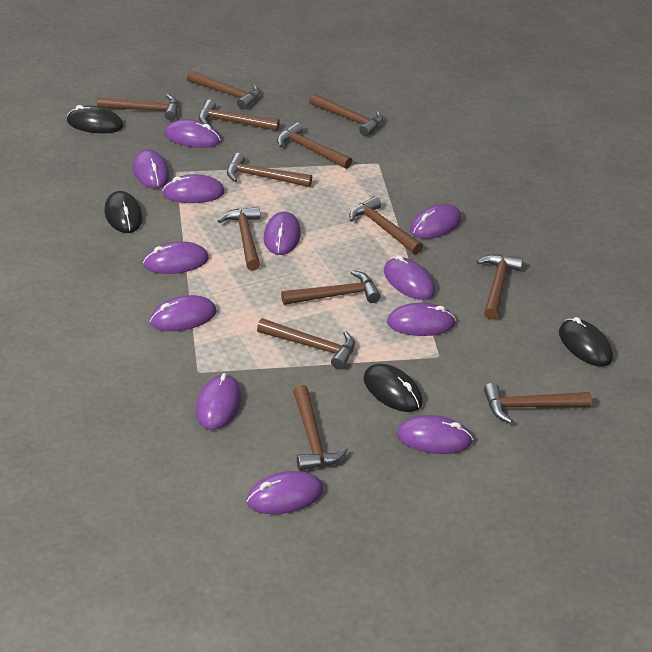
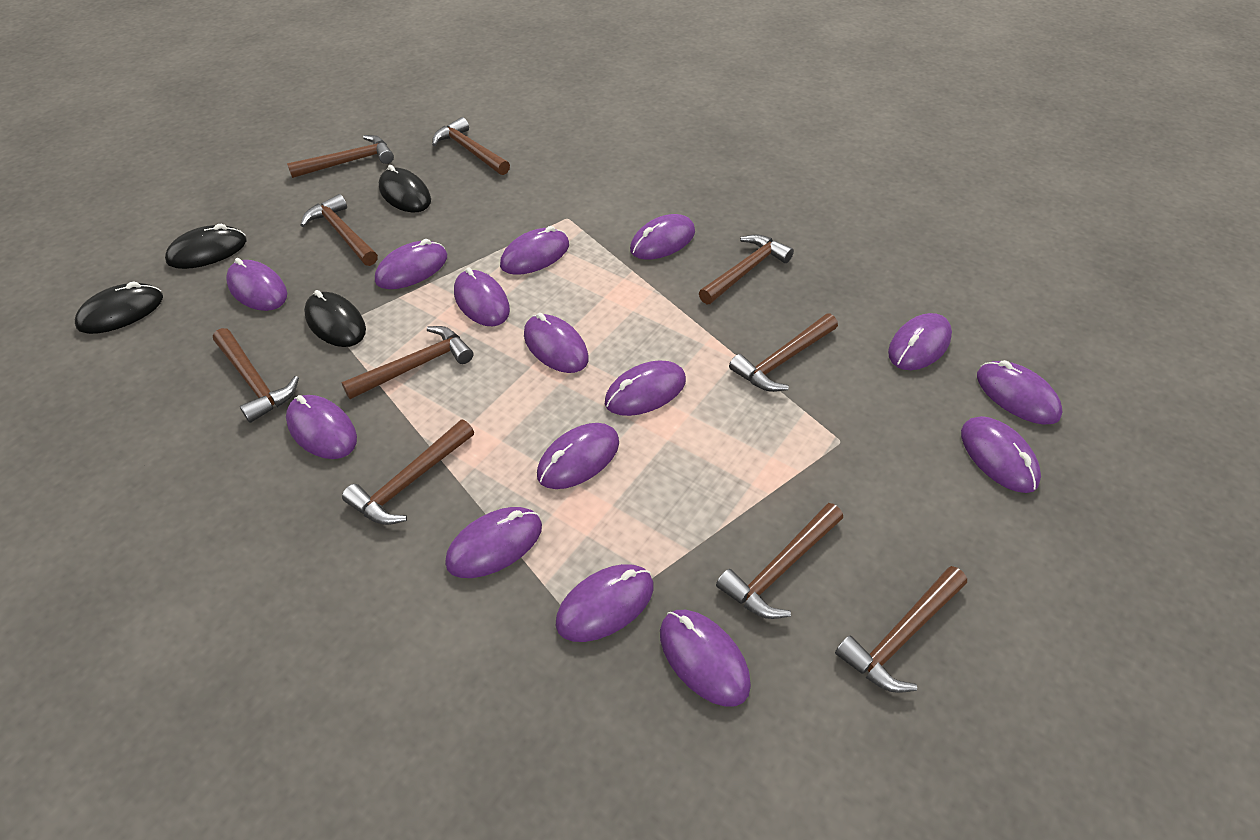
brown hammer: [97,94,178,121] [187,71,260,110] [199,100,280,131] [218,207,260,271] [227,153,312,187] [257,318,355,369] [277,122,352,169] [281,270,381,305] [293,385,348,471] [309,94,383,136] [349,196,423,255] [477,255,523,320] [484,383,592,424] = 13 -> [213,328,299,423] [287,135,394,178] [300,194,378,266] [341,326,473,399] [342,420,474,525] [432,117,510,175] [699,234,794,304] [716,503,843,619] [729,314,838,392] [835,566,967,693] = 10
purple mouse: [133,149,169,189] [143,242,209,274] [149,295,217,331] [162,174,225,203] [165,119,221,148] [196,373,241,430] [246,471,324,514] [264,211,301,255] [384,255,435,300] [387,303,456,336] [397,415,473,454] [410,204,462,239] = 12 -> [226,258,287,311] [286,395,357,459] [375,239,447,289] [445,507,542,578] [454,268,510,326] [500,226,569,275] [524,313,588,373] [537,423,619,489] [556,564,654,642] [605,361,686,416] [630,214,695,260] [660,610,751,707] [888,313,952,370] [961,416,1041,493] [977,360,1062,425] = 15

